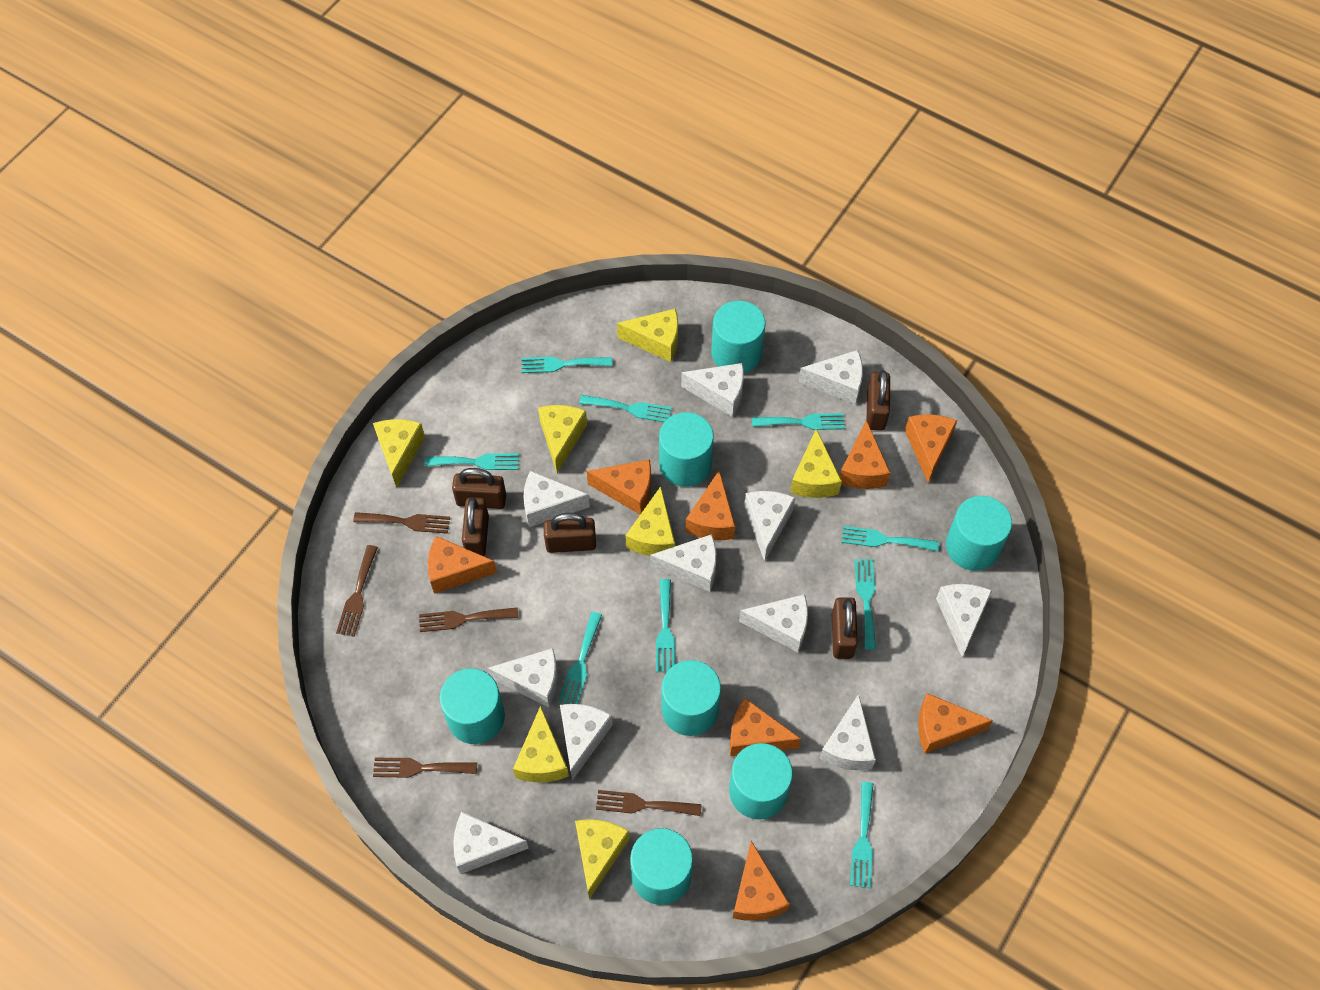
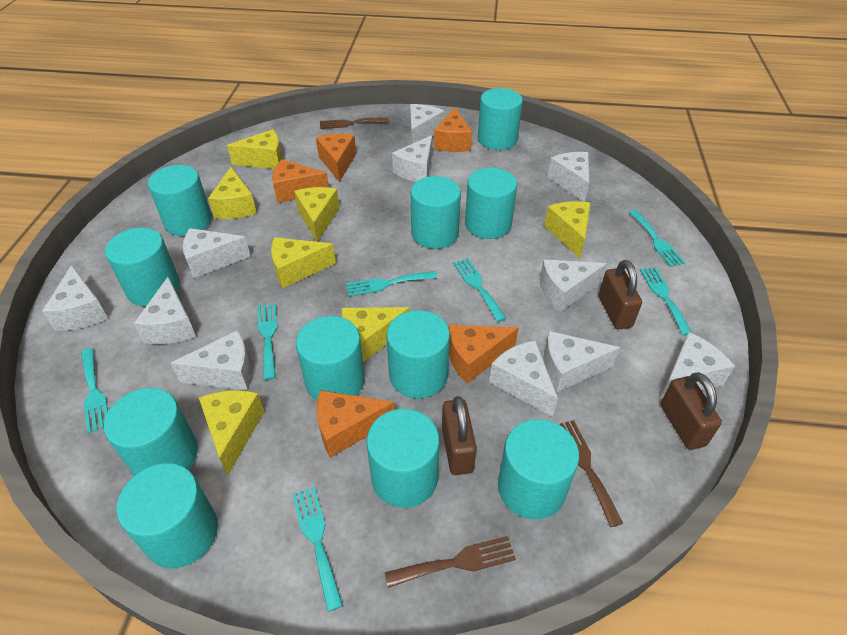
brown fork: [336,545,378,637] [353,512,450,534] [373,758,477,778] [419,607,518,632] [596,790,701,816] = 5 -> [320,118,389,129] [385,536,516,588] [560,420,623,527] = 3
brown padlock: [452,468,506,509] [462,497,489,556] [544,513,596,553] [832,597,858,659] [867,370,890,431] = 5 -> [442,396,477,475] [599,260,642,329] [661,372,722,450] = 3
orange cheese: [428,536,497,594] [587,459,651,514] [685,470,735,540] [730,698,801,756] [733,841,790,921] [840,420,890,489] [905,414,957,483] [918,693,993,753] = 8 -> [272,159,329,203] [316,134,356,182] [317,390,395,458] [434,107,472,152] [449,325,519,383] = 5
turquoise cylinder: [439,668,505,744] [630,828,693,905] [659,412,714,487] [661,660,721,736] [711,301,766,373] [729,743,793,820] [946,496,1012,571] = 7 -> [104,388,198,476] [105,228,180,306] [116,463,218,568] [148,165,212,236] [296,316,365,401] [366,409,439,508] [386,310,450,399] [411,176,461,249] [465,167,517,239] [478,88,523,150] [498,419,579,519] = 11
turquoise fork: [424,453,519,470] [522,357,612,373] [559,612,602,704] [579,395,672,422] [656,579,675,672] [752,413,845,430] [842,526,939,551] [850,782,873,888] [854,559,876,650] = 9 -> [81,348,108,434] [258,303,277,380] [292,486,343,612] [346,271,438,296] [453,258,507,322] [629,210,686,267] [640,267,693,336] = 7

